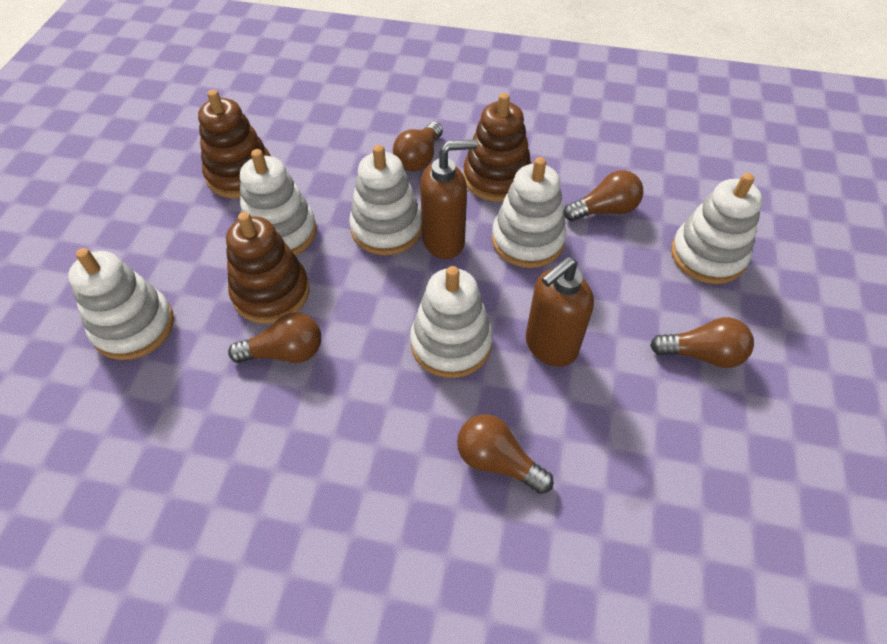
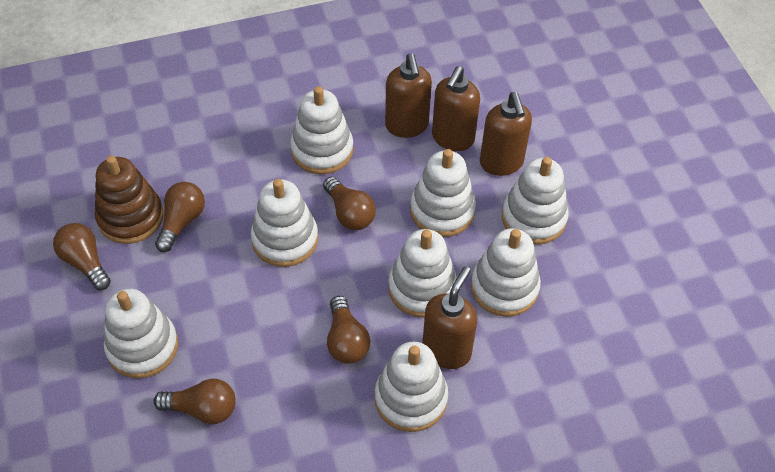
brown soap dispenser: [420,139,478,259] [526,257,594,367] = 2 -> [385,53,432,138] [422,266,477,369] [432,66,480,151] [480,92,532,176] = 4
brown stacking toy: [198,90,270,198] [226,212,310,324] [463,93,531,202] = 3 -> [95,156,164,244] = 1
white stacking toy: [68,248,174,360] [240,149,317,255] [349,145,422,255] [410,266,493,378] [492,157,566,268] [671,173,763,284] = 6 -> [104,289,178,379] [251,179,318,267] [290,86,353,174] [374,342,448,432] [388,229,457,318] [410,149,476,237] [471,228,541,317] [502,157,569,245] = 8

